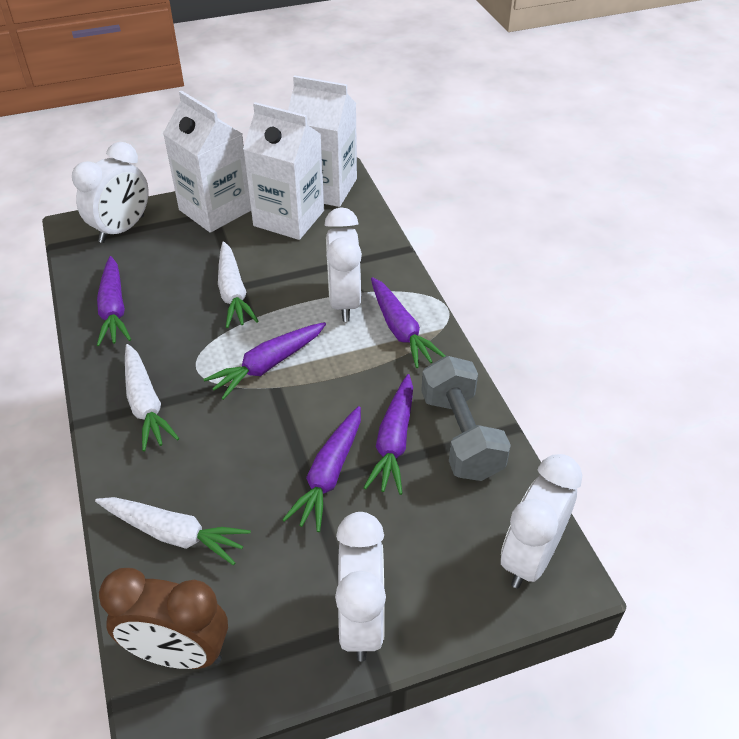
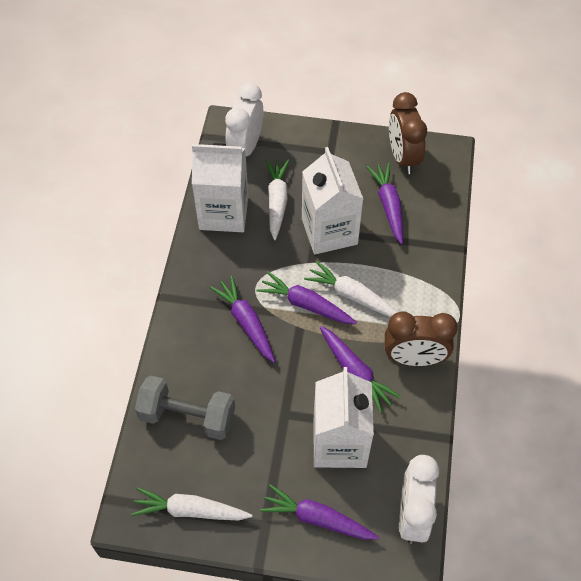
brown clock: [99,568,228,669] = 1 -> [385,311,458,366] [389,92,427,174] = 2
white clock: [72,142,149,243] [324,207,362,322] [335,512,386,661] [501,454,582,589] = 4 -> [225,83,263,156] [399,455,439,544] = 2

